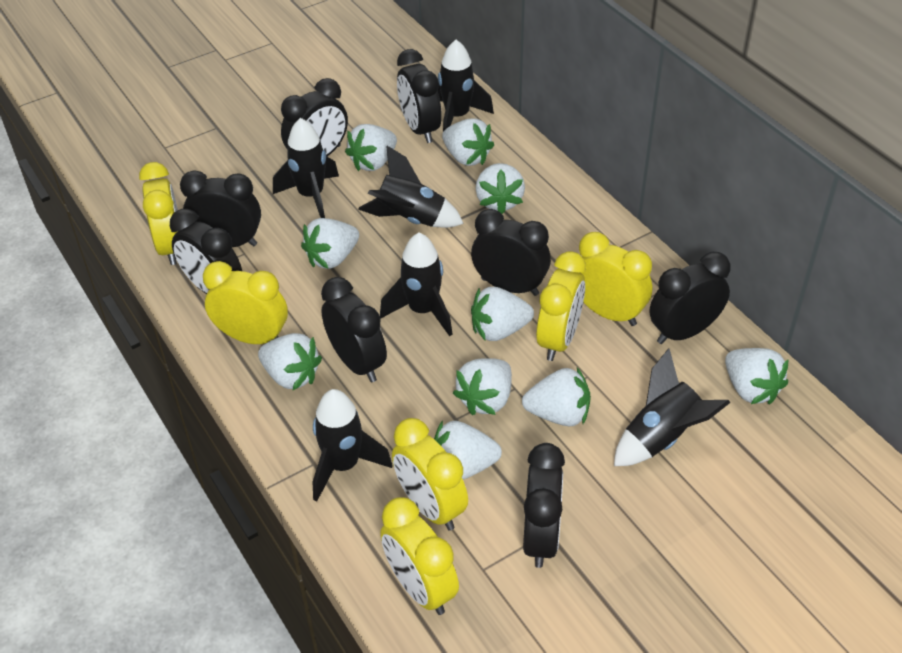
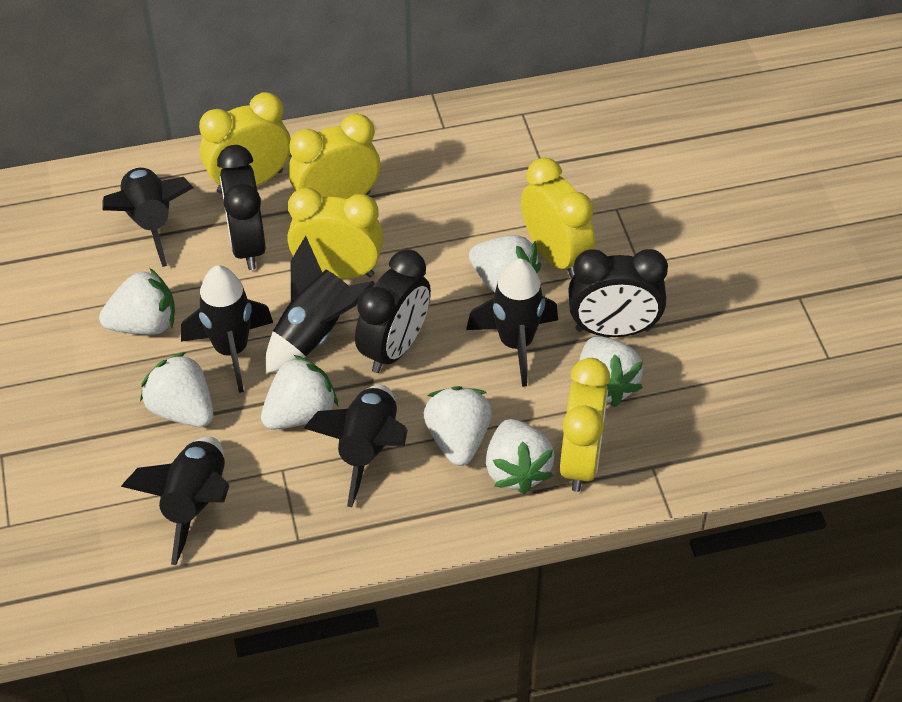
black clock: [170,209,242,294] [180,170,261,247] [281,78,348,156] [321,277,387,382] [397,49,442,143] [471,209,551,296] [523,443,565,568] [649,252,731,344] = 8 -> [217,145,266,270] [355,249,431,373] [568,249,668,337] = 3
white strawberry: [258,333,322,390] [301,218,359,269] [345,124,397,171] [434,420,502,480] [442,119,494,166] [453,358,512,415] [471,287,534,341] [476,163,525,214] [522,367,591,426] [725,348,788,405] = 10 -> [99,268,175,335] [140,352,213,427] [261,355,338,430] [424,386,492,466] [469,235,541,293] [486,419,555,494] [579,336,643,407] = 7
yellow clock: [139,162,178,265] [203,261,288,344] [380,497,459,615] [392,418,468,531] [536,251,586,361] [579,232,652,326] = 6 -> [199,92,291,194] [287,188,384,279] [288,114,380,199] [521,158,595,278] [560,358,610,492] = 5

